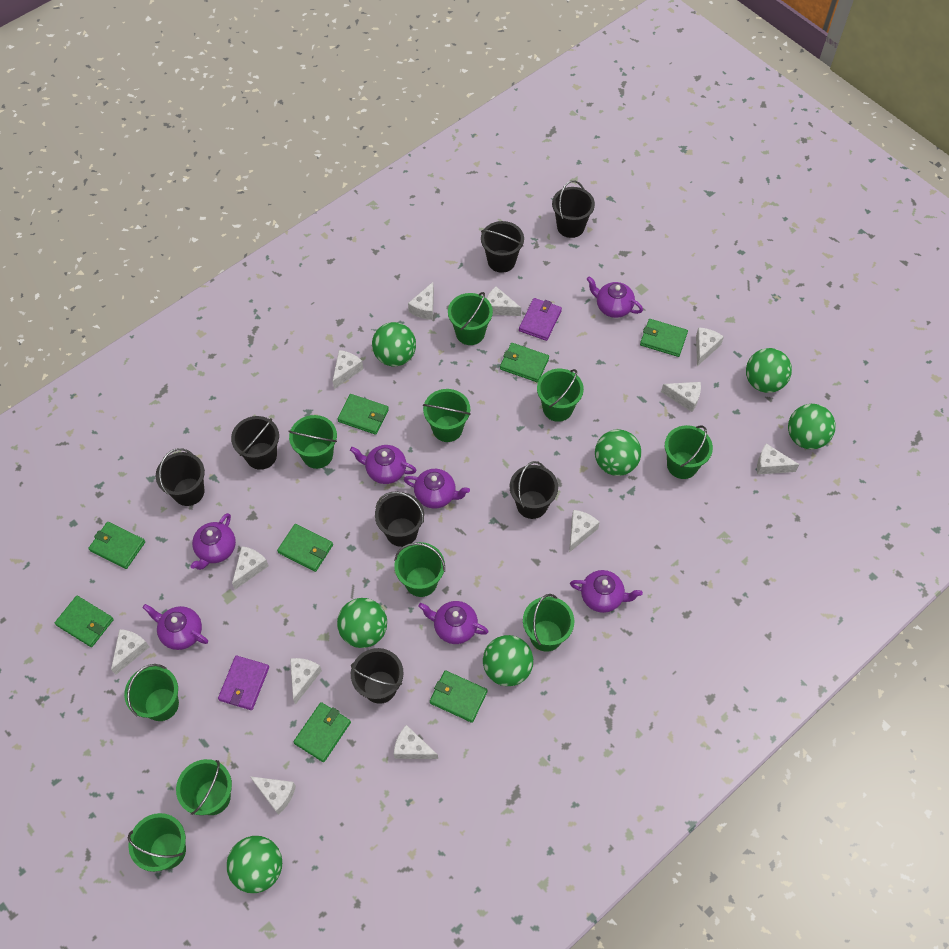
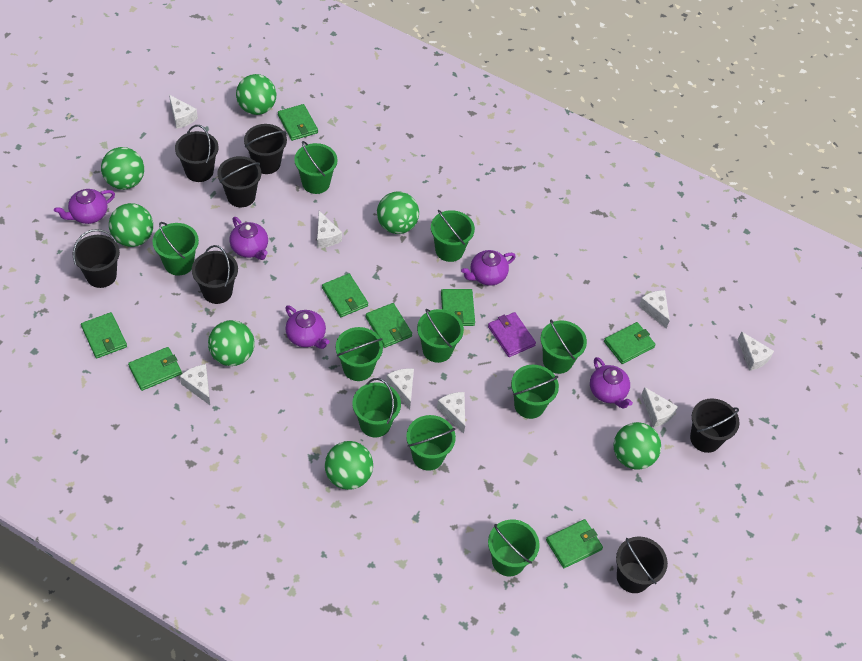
purple teapot: [142,604,208,650] [191,513,236,570] [350,445,417,484] [404,469,470,509] [419,601,489,644] [570,570,643,613] [587,276,643,318] = 7 -> [54,189,115,224] [229,217,268,260] [285,306,329,349] [461,250,516,286] [590,357,633,409] = 5
purple wallet: [218,655,269,710] [519,298,562,341] = 2 -> [488,312,536,357] = 1
white cheese: [111,629,149,675] [232,546,269,589] [250,776,296,815] [290,658,322,705] [333,350,363,389] [394,725,438,759] [408,282,434,320] [487,287,521,316] [569,510,600,552] [661,382,701,412] [696,327,724,366] [757,443,800,474] = 12 -> [169,95,198,129] [180,364,210,405] [317,211,342,248] [386,368,414,409] [437,392,465,434] [639,290,670,329] [641,387,678,428] [738,332,774,371] = 8

